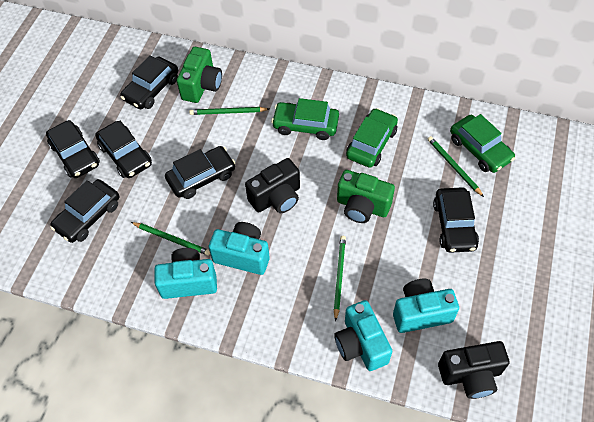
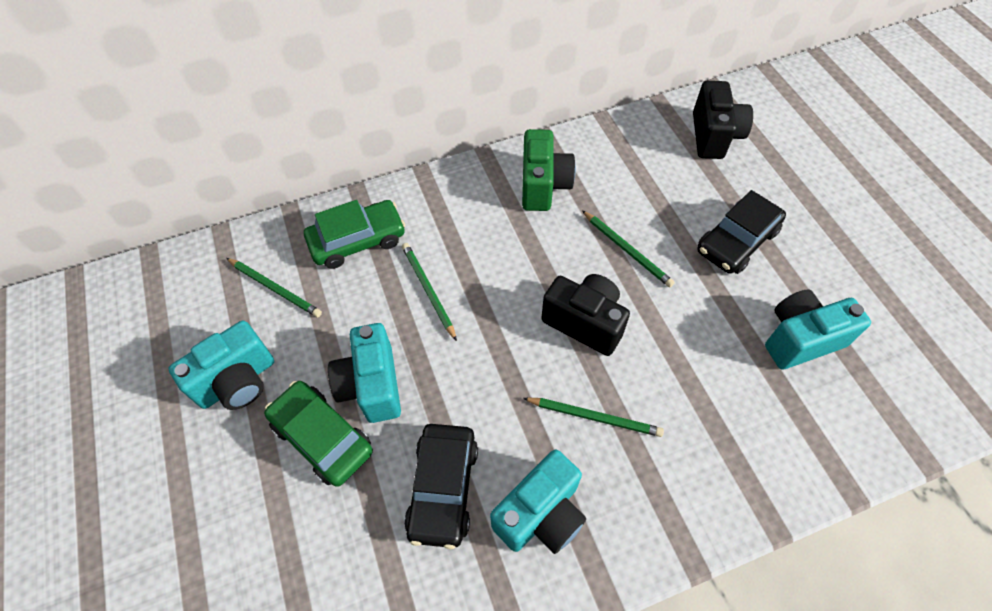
black car: [46,120,100,178] [50,179,119,243] [95,120,152,178] [120,55,178,109] [165,146,236,199] [433,187,479,253] = 6 -> [404,424,478,549] [697,190,786,274] = 2
green camera: [177,47,222,103] [337,170,395,223] = 2 -> [522,129,576,211] = 1
green car: [271,98,339,140] [346,108,398,168] [450,114,515,173] = 3 -> [264,381,373,487] [304,200,405,269] = 2

